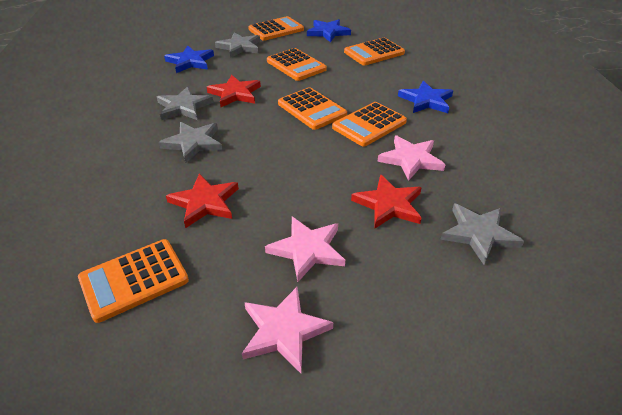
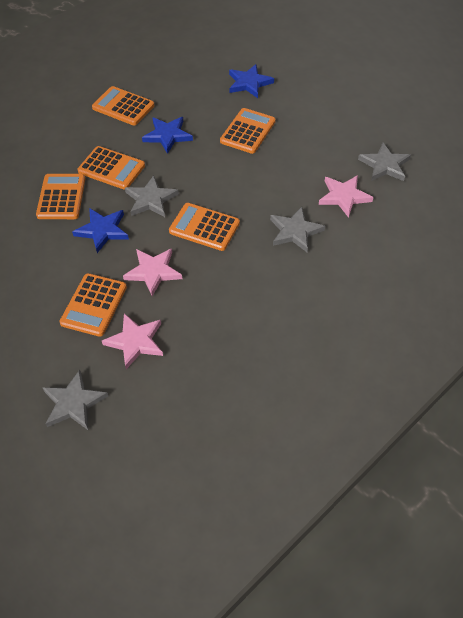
red star: [166,174,239,228] [207,75,261,107] [351,174,422,228] = 3 -> none = 0

